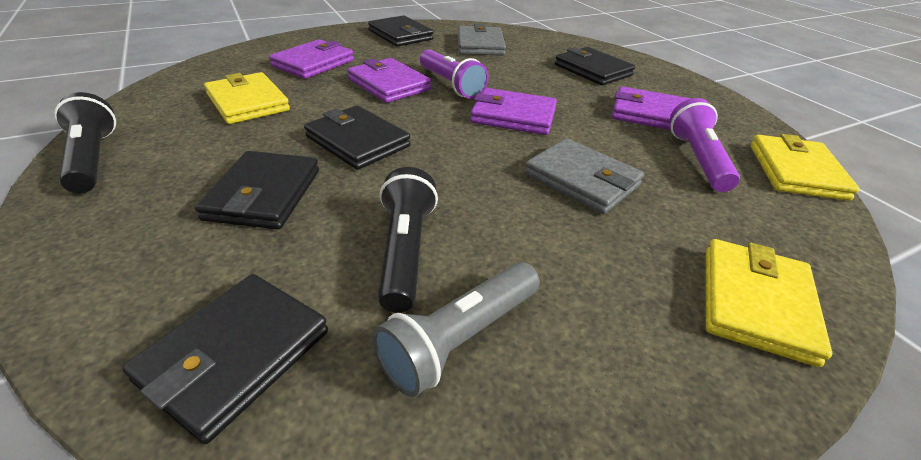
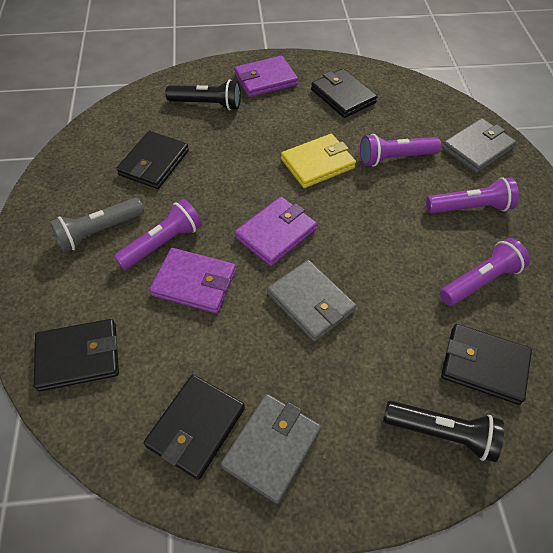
grey wallet: [458,24,506,56] [524,138,644,214] = 2 -> [221,394,321,504] [267,260,356,342] [442,118,517,173] = 3
purple flashlight: [420,49,489,99] [670,98,740,192] = 2 -> [114,199,202,270] [360,134,441,166] [426,177,519,214] [440,238,530,306] = 4
purple wallet: [269,39,354,79] [347,58,431,103] [470,88,557,135] [612,86,692,130] = 4 -> [149,248,236,314] [234,56,298,97] [235,197,317,266] = 3
yellow wallet: [204,72,290,124] [706,239,832,367] [750,134,860,201] = 3 -> [281,134,356,188] = 1

